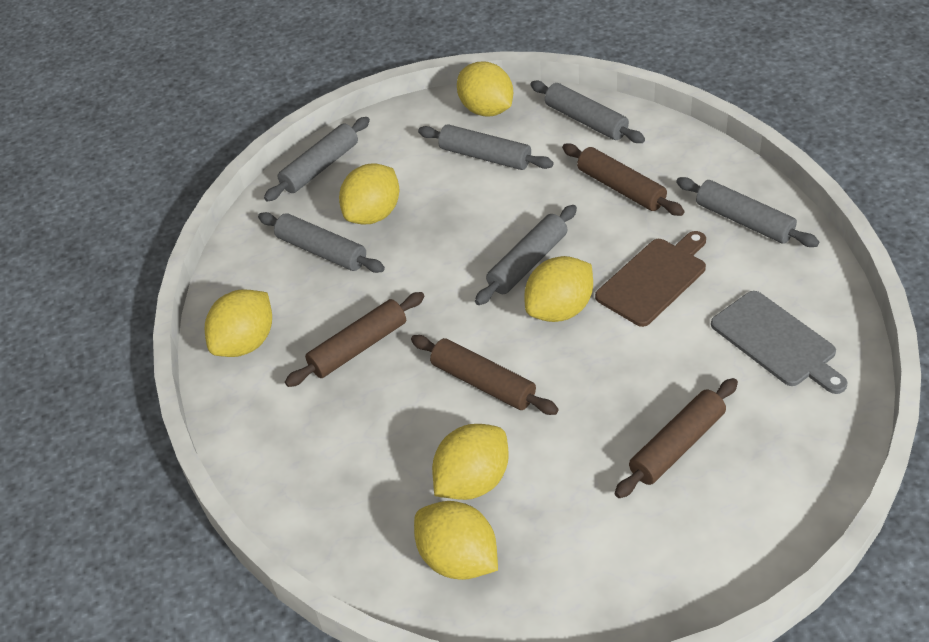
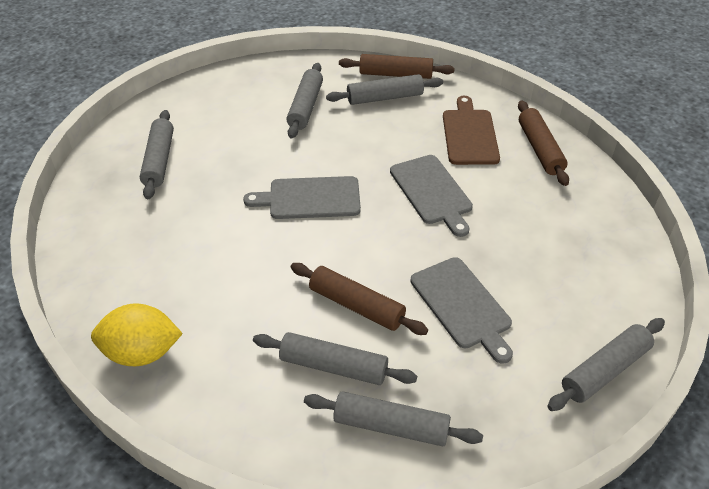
brown rolling pin: [285,292,425,387] [411,335,558,415] [562,143,684,216] [615,378,738,498] = 4 -> [290,263,428,335] [339,54,455,79] [518,100,569,186] = 3
grey cutting board: [711,291,848,394] = 1 -> [243,176,361,219] [390,155,473,237] [410,257,513,364] = 3
yellow lemon: [205,289,272,357] [339,164,399,224] [414,501,498,580] [432,424,509,500] [457,61,513,117] [524,256,593,322] = 6 -> [91,303,183,366] = 1

